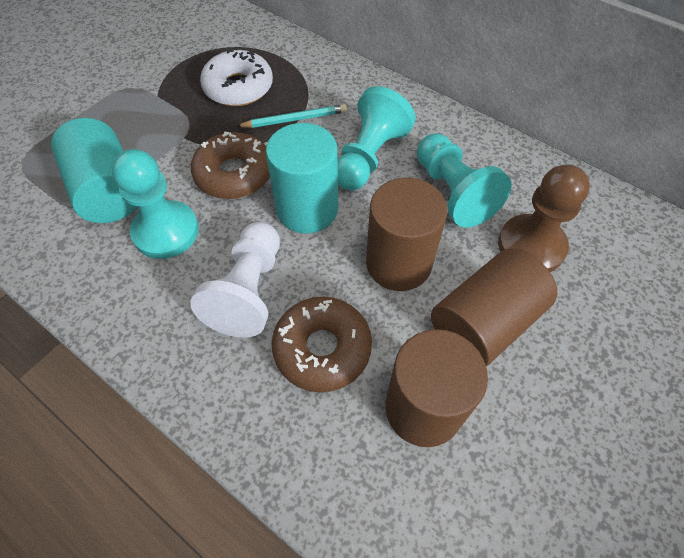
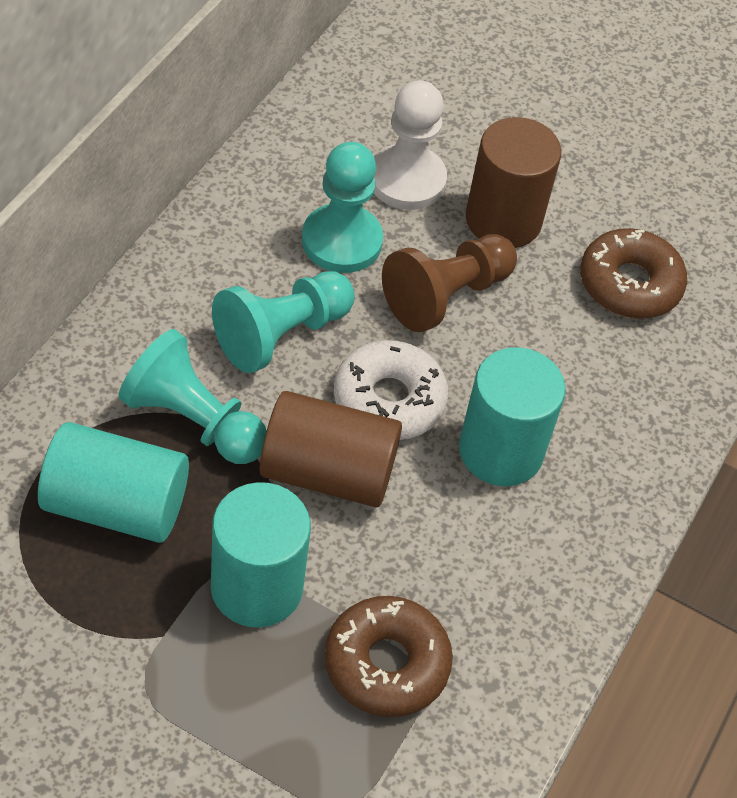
brown cylinder: [366,178,447,291] [385,329,488,447] [431,248,557,366] = 3 -> [260,391,402,507] [466,117,561,248] = 2
turquoise cylinder: [51,118,138,223] [266,123,338,233] = 2 -> [38,422,189,543] [211,482,311,627] [459,347,566,486] = 3
turquoise pencil: [236,104,347,128] = 1 -> none = 0

